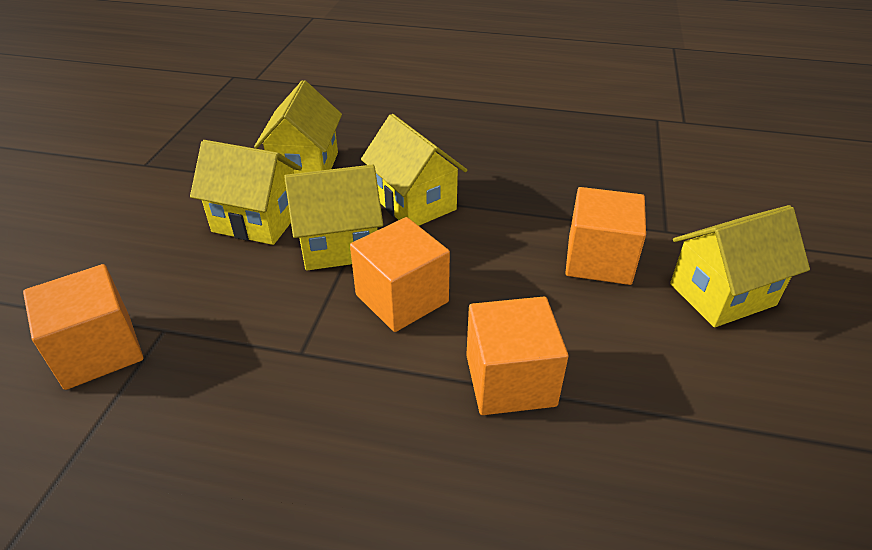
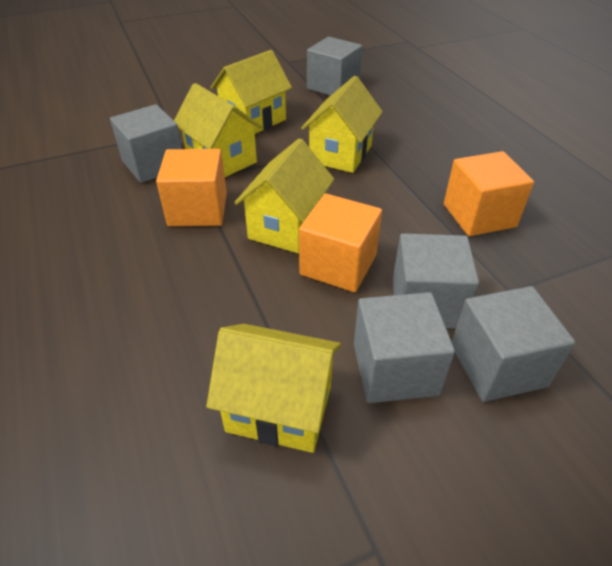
grey cube: none = 0 -> [110,104,182,183] [307,37,362,96] [354,292,455,403] [393,233,479,329] [452,286,575,402] = 5
orange cube: [23,264,143,390] [350,217,450,332] [466,297,568,415] [565,187,646,285] = 4 -> [156,149,227,226] [299,194,382,292] [444,151,534,236] = 3

